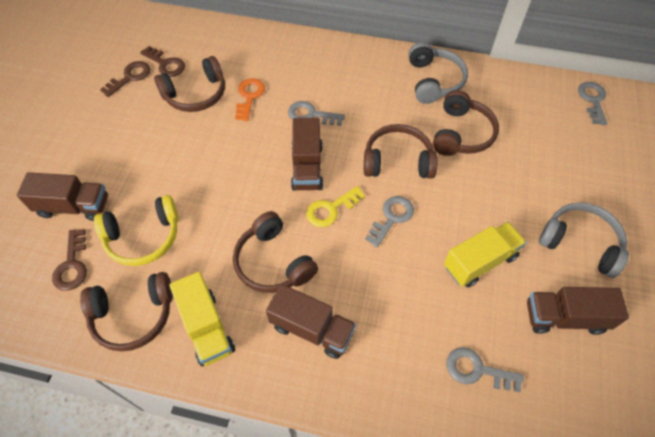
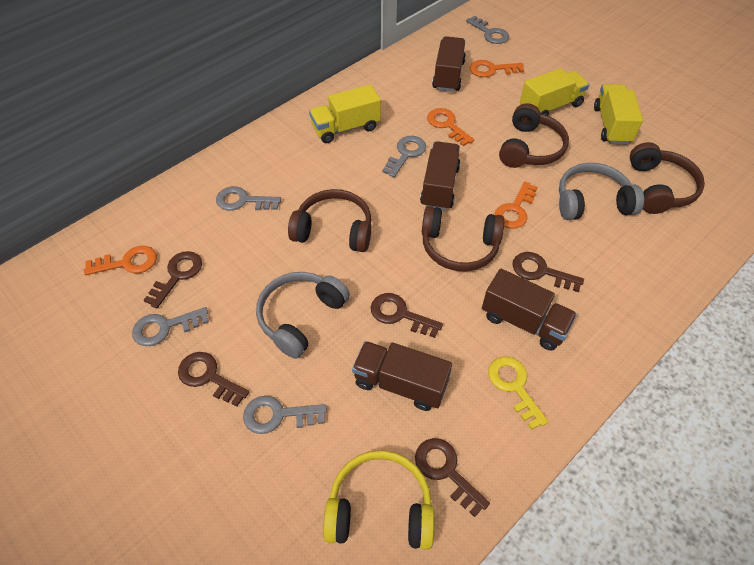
brown headphones: [80,272,173,351] [154,56,225,112] [233,211,318,293] [364,124,438,179] [433,90,499,156] = 5 -> [288,189,371,252] [422,206,504,271] [499,103,569,168] [630,142,705,214] = 4
brown key: [52,229,87,291] [100,61,150,97] [140,46,185,77] = 3 -> [144,251,202,309] [178,352,249,407] [371,293,443,338] [415,438,490,517] [513,252,584,292] = 5
grey key: [288,101,345,126] [365,196,414,247] [446,347,524,392] [578,82,607,125] = 4 -> [132,307,209,346] [216,186,281,211] [243,396,327,434] [382,136,426,177] [466,16,509,44] = 5
orange key: [235,78,265,121] = 1 -> [84,246,157,275] [427,108,474,146] [470,60,524,77] [495,182,538,229] = 4
yellow truck: [169,272,235,366] [444,222,527,287] = 2 -> [309,84,381,143] [520,68,589,116] [594,84,643,145] = 3

